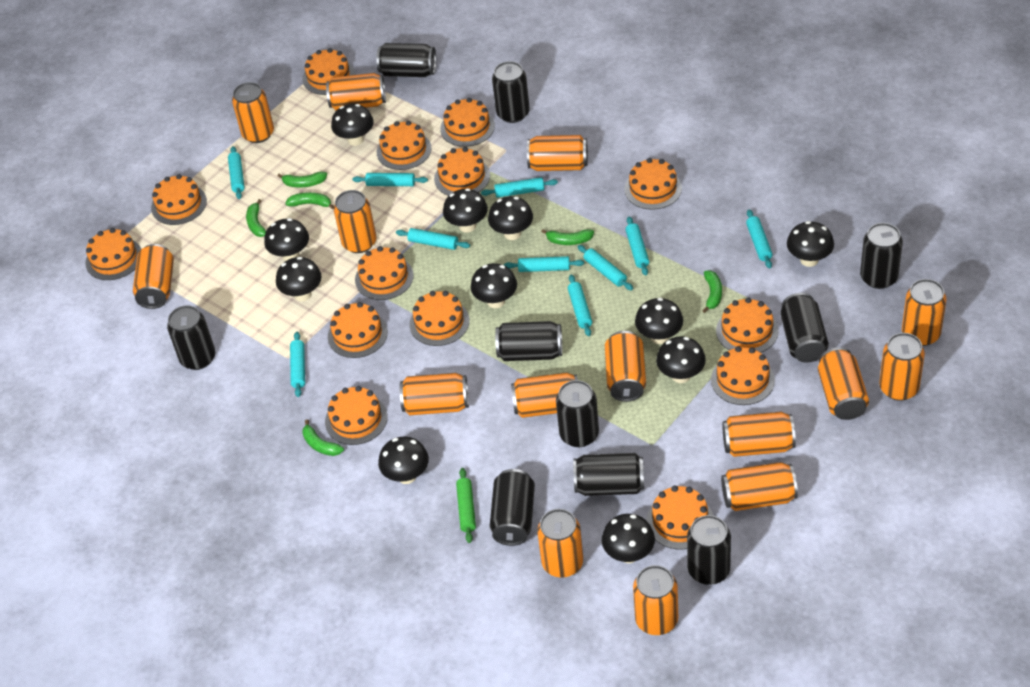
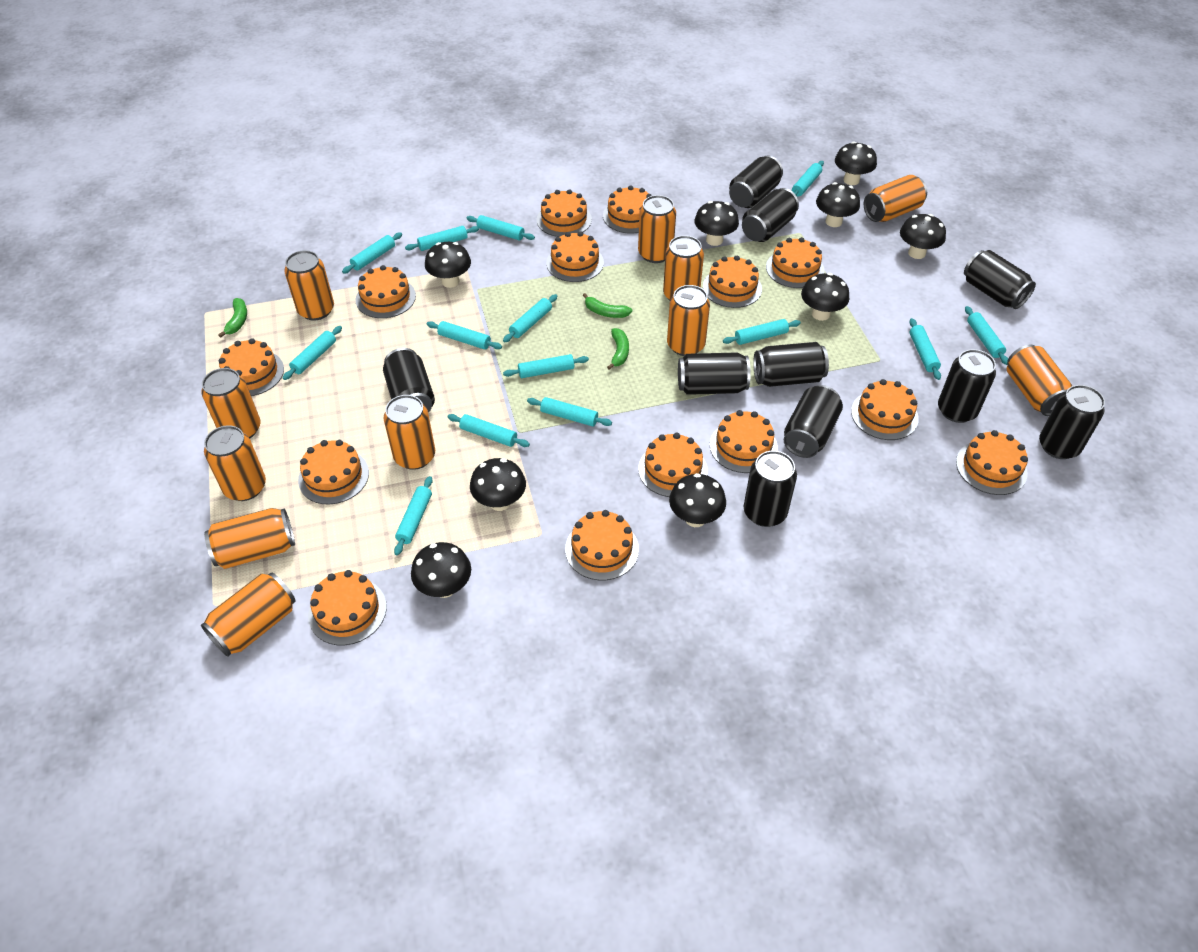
black mushroom: [264,218,309,261] [276,257,321,301] [331,104,374,146] [378,437,429,484] [443,188,488,233] [471,263,517,308] [488,196,533,240] [602,514,655,563] [635,298,683,344] [656,336,706,383] [787,221,834,267] = 11 -> [411,542,471,598] [425,242,471,288] [470,458,526,511] [669,473,726,527] [694,201,739,246] [801,273,849,321] [816,182,860,227] [835,141,877,185] [900,214,946,259] = 9
green banana: [246,199,266,237] [278,172,327,188] [285,192,334,209] [302,420,344,456] [541,229,594,245] [702,271,722,313] = 6 -> [218,298,247,338] [583,293,632,318] [607,328,629,370] = 3
green rolling pin: [456,468,476,543] = 1 -> none = 0
orange can: [133,244,174,309] [232,82,274,143] [326,73,386,111] [334,190,376,253] [400,373,469,415] [511,372,578,418] [527,135,588,171] [537,509,583,578] [605,331,646,402] [633,565,678,635] [721,462,798,511] [722,412,796,457] [818,347,869,420] [879,333,925,401] [902,279,947,346] = 15 -> [201,368,260,438] [201,572,296,657] [204,425,266,501] [204,508,295,569] [284,250,334,321] [383,395,435,470] [638,195,676,263] [663,235,704,301] [667,285,710,356] [864,175,927,222] [1007,345,1072,416] = 11
turquoise rolling pin: [228,146,245,199] [290,332,305,397] [352,173,428,186] [396,228,470,250] [481,177,558,198] [504,256,584,272] [568,275,592,336] [578,245,633,290] [625,217,649,276] [746,210,773,268] = 10 -> [283,326,342,380] [342,232,402,274] [394,476,433,555] [405,226,479,251] [426,321,502,350] [447,414,530,447] [467,215,535,240] [503,294,557,342] [503,354,589,378] [527,397,612,426] [723,319,801,345] [792,161,824,196] [909,318,941,380] [965,306,1008,365] = 14

